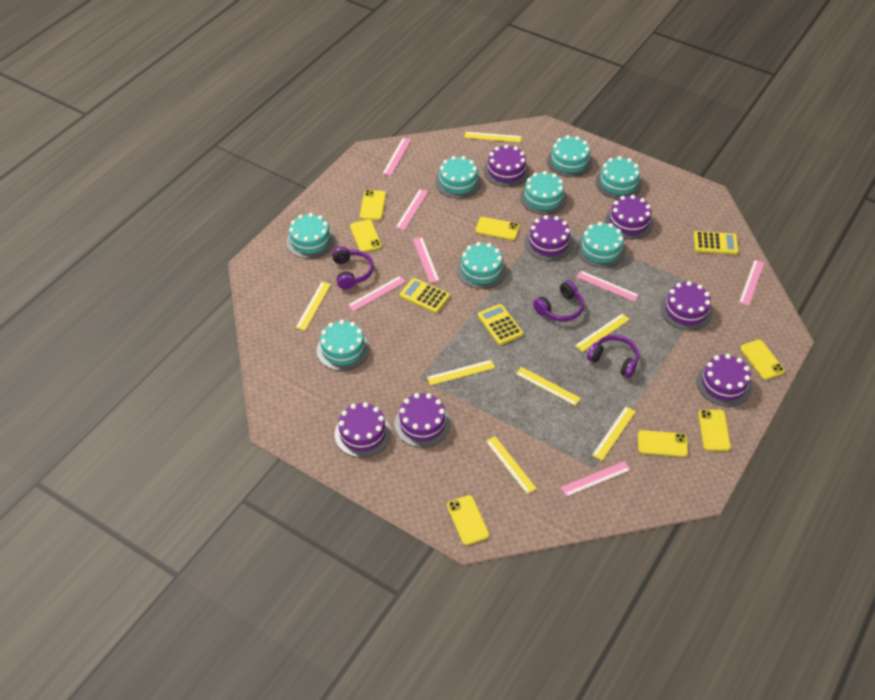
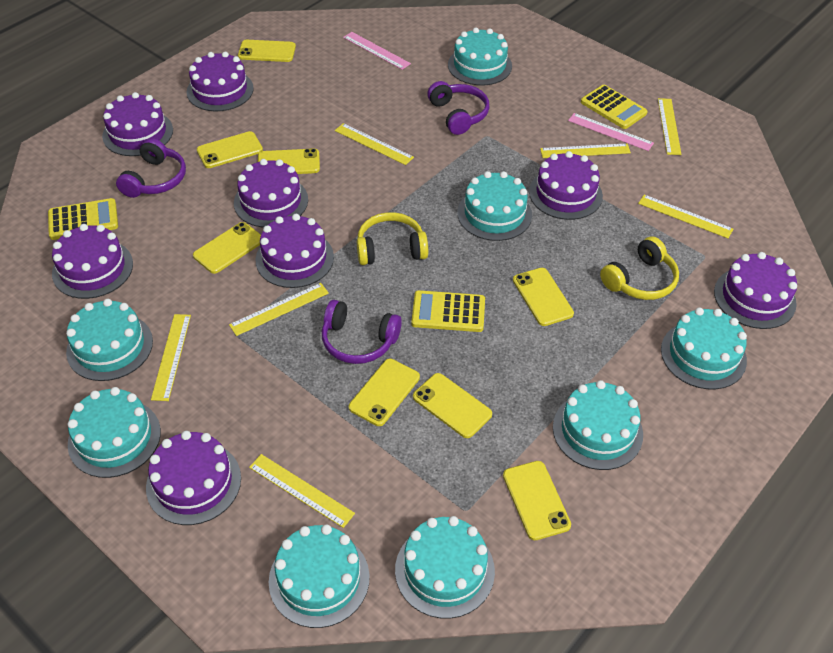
pink ruler: [348,276,406,311] [382,138,411,176] [396,189,428,230] [413,237,440,283] [560,461,630,497] [577,271,639,302] [739,260,764,306] = 7 -> [343,32,411,70] [568,113,654,151] = 2
purple cake: [335,402,391,458] [395,393,450,447] [484,145,529,187] [525,215,573,261] [605,195,654,240] [660,281,712,330] [697,354,752,407] = 7 -> [52,224,133,299] [102,92,173,156] [146,431,241,525] [186,52,254,111] [234,159,308,228] [255,214,334,288] [529,151,603,220] [714,252,797,329] = 8
yellow headphones: none = 0 -> [357,212,428,265] [600,236,679,300] = 2
yellow phone: [350,219,382,252] [360,190,386,220] [447,495,489,545] [475,217,520,240] [638,430,688,457] [698,409,731,451] [740,340,785,380] = 7 -> [193,222,261,274] [197,131,263,168] [238,40,296,62] [258,148,320,174] [349,359,420,426] [413,373,492,438] [503,461,571,540] [513,268,574,326] = 8

